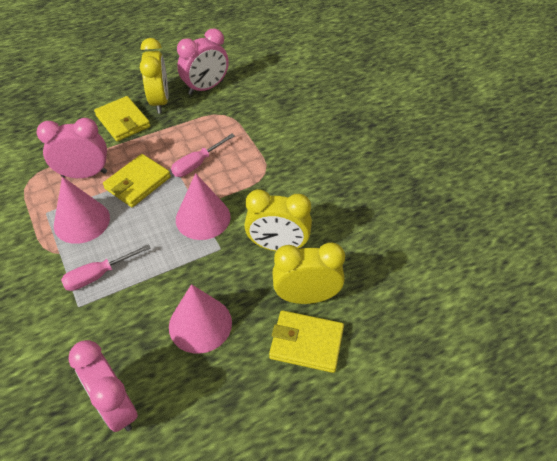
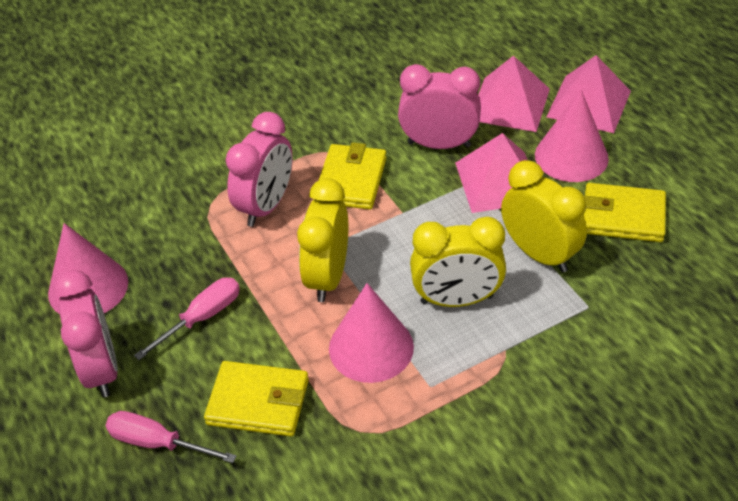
pink pyramid: none = 0 -> [455,133,528,213] [478,55,550,132] [546,55,631,133] = 3

